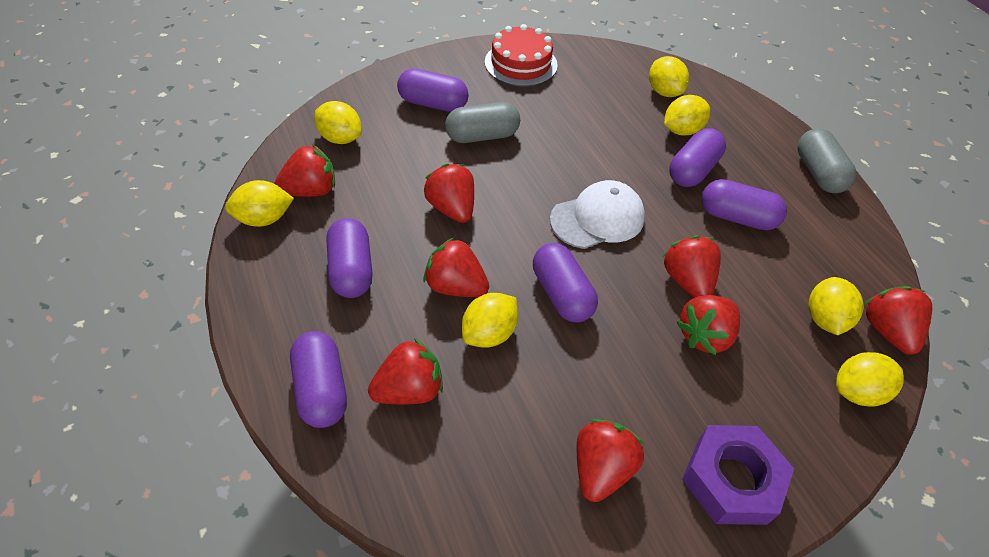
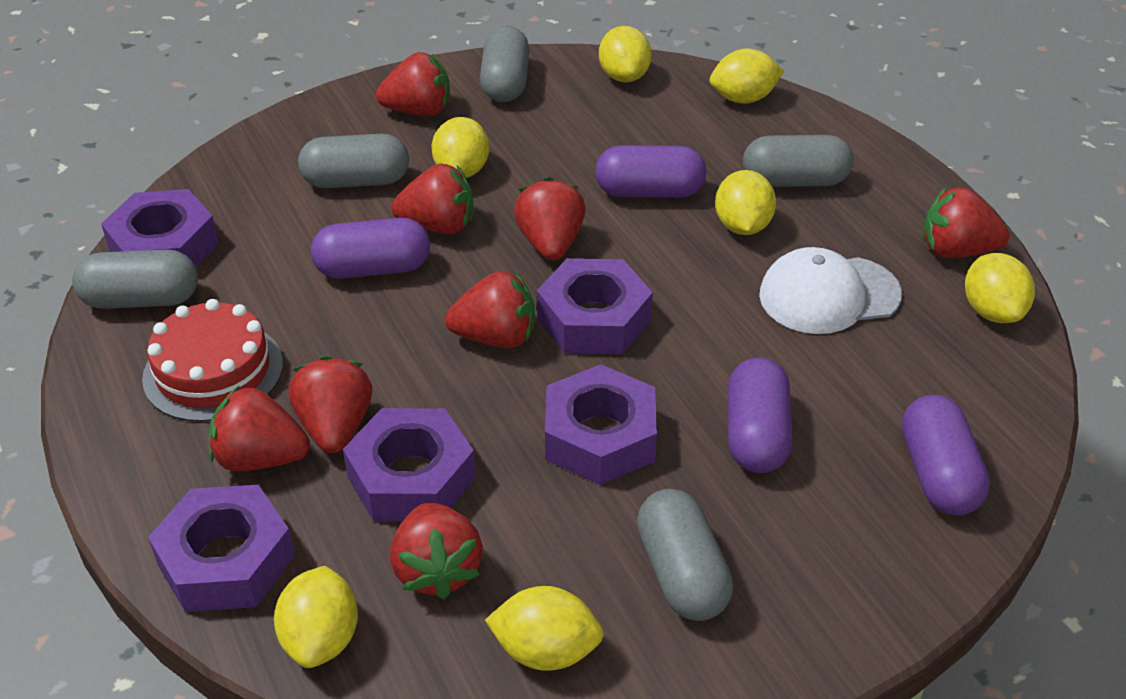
grey capsule: [445,102,520,143] [798,128,856,193] = 2 -> [72,249,198,309] [298,134,409,188] [480,26,529,102] [637,489,733,621] [743,135,853,187] = 5
purple capsule: [290,331,347,428] [327,218,373,298] [397,68,469,112] [533,243,598,323] [669,128,726,187] [701,179,787,230] = 6 -> [311,218,430,279] [595,145,707,198] [728,358,793,473] [902,395,990,515] = 4
purple nut: [682,425,794,525] = 1 -> [101,189,219,267] [148,485,295,612] [343,408,476,522] [537,258,653,354] [545,364,657,485] = 5

